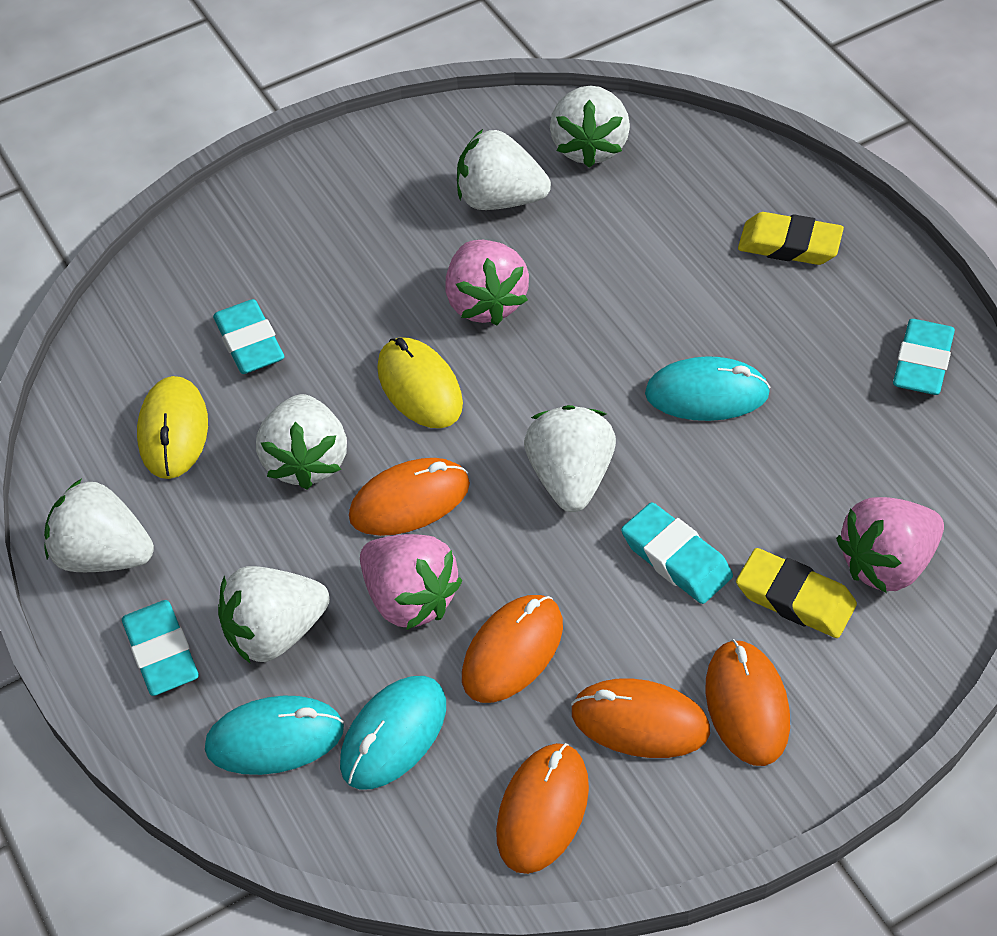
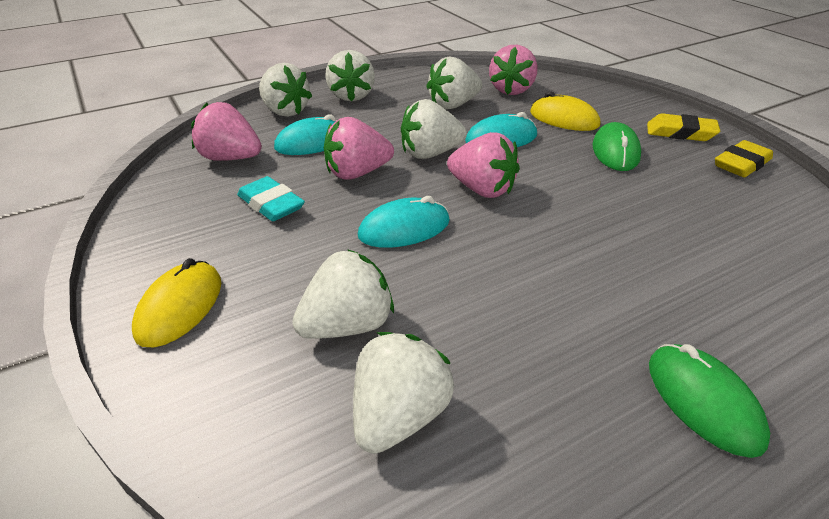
green mouse: none = 0 -> [592,122,641,171] [649,344,770,458] = 2
orange mouse: [349,458,470,536] [462,595,563,703] [496,743,589,874] [571,678,710,758] [706,639,790,766] = 5 -> none = 0
pink strawberry: [360,534,463,630] [446,240,529,325] [836,497,944,593] = 3 -> [191,102,262,161] [324,117,394,180] [447,132,520,198] [489,45,537,95] = 4
turquoise eraser: [122,600,199,696] [213,299,284,374] [621,502,733,604] [893,319,955,395] = 4 -> [237,176,305,221] = 1

